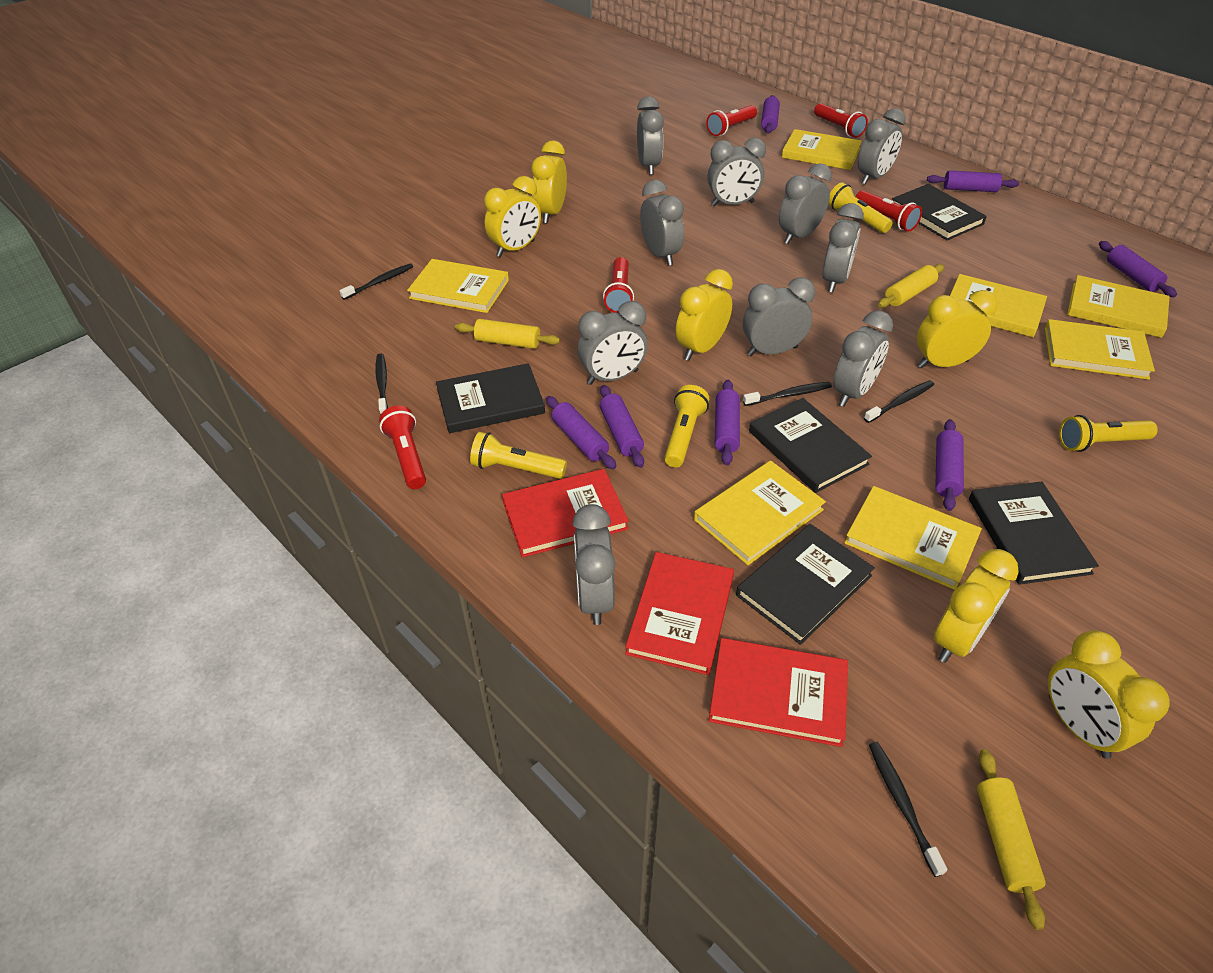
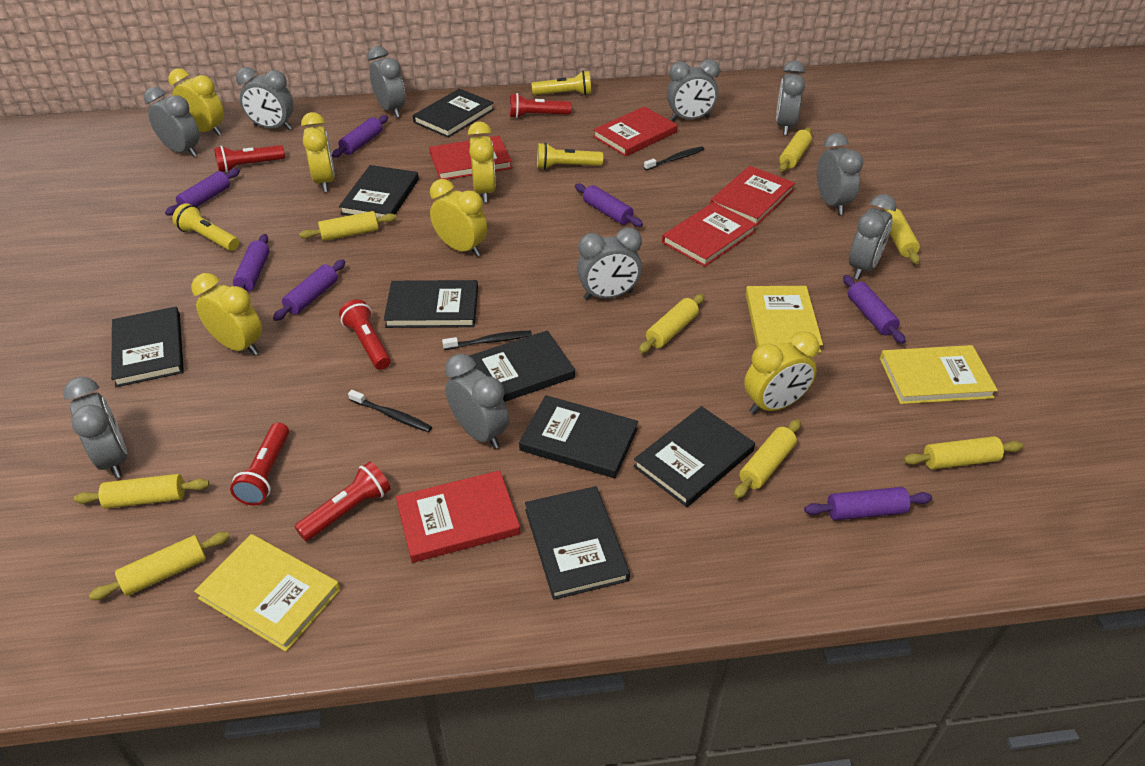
black book: [436,363,545,433] [736,524,875,645] [749,398,872,493] [892,184,987,240] [969,481,1099,585] = 5 -> [111,307,184,387] [339,165,419,218] [384,280,478,328] [413,88,494,138] [469,330,575,402] [519,395,638,478] [525,486,630,600] [633,406,755,507] = 8
black toothbrush: [340,263,413,300] [375,354,388,415] [743,382,832,406] [864,380,934,423] [869,742,947,877] = 5 -> [348,390,432,432] [442,330,532,350] [644,146,704,170] = 3
red book: [502,469,629,557] [625,552,734,675] [708,638,848,747] = 3 -> [396,470,520,563] [429,136,512,180] [593,106,677,157] [662,202,757,267] [710,166,795,226] = 5
yellow book: [407,259,509,313] [694,460,826,565] [782,129,862,170] [844,486,982,590] [950,274,1047,337] [1045,319,1155,380] [1067,275,1170,338] = 7 -> [194,534,340,652] [746,286,823,353] [880,345,998,404] = 3
yellow flashlight: [470,432,567,479] [664,385,709,467] [828,182,892,233] [1059,415,1158,452] = 4 -> [172,203,239,251] [531,71,591,95] [537,142,603,170] = 3
yellow rolling pin: [455,319,560,349] [878,264,944,308] [977,749,1046,930] = 3 -> [74,474,209,509] [89,532,230,600] [299,211,397,241] [639,294,705,353] [734,419,801,498] [779,127,812,172] [883,208,920,264] [903,436,1023,469] = 8

